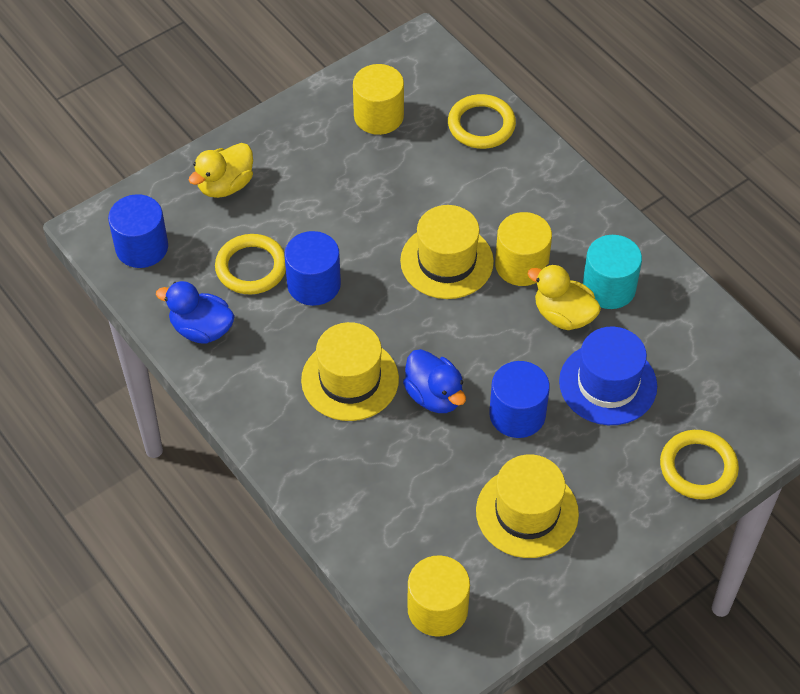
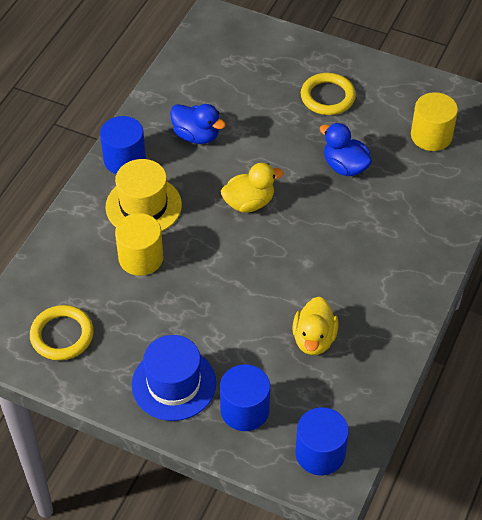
turquoise cylinder: [583,235,642,309] = 1 -> none = 0
yellow cylinder: [353,64,404,135] [408,555,470,637] [495,212,552,286] = 3 -> [115,213,163,276] [411,92,458,151] = 2
yellow hat: [301,322,399,421] [400,205,494,299] [476,454,579,558] = 3 -> [105,159,182,232] = 1
yellow ring: [215,234,286,294] [448,94,516,149] [660,430,739,500] = 3 -> [30,305,94,361] [301,73,356,115] = 2

